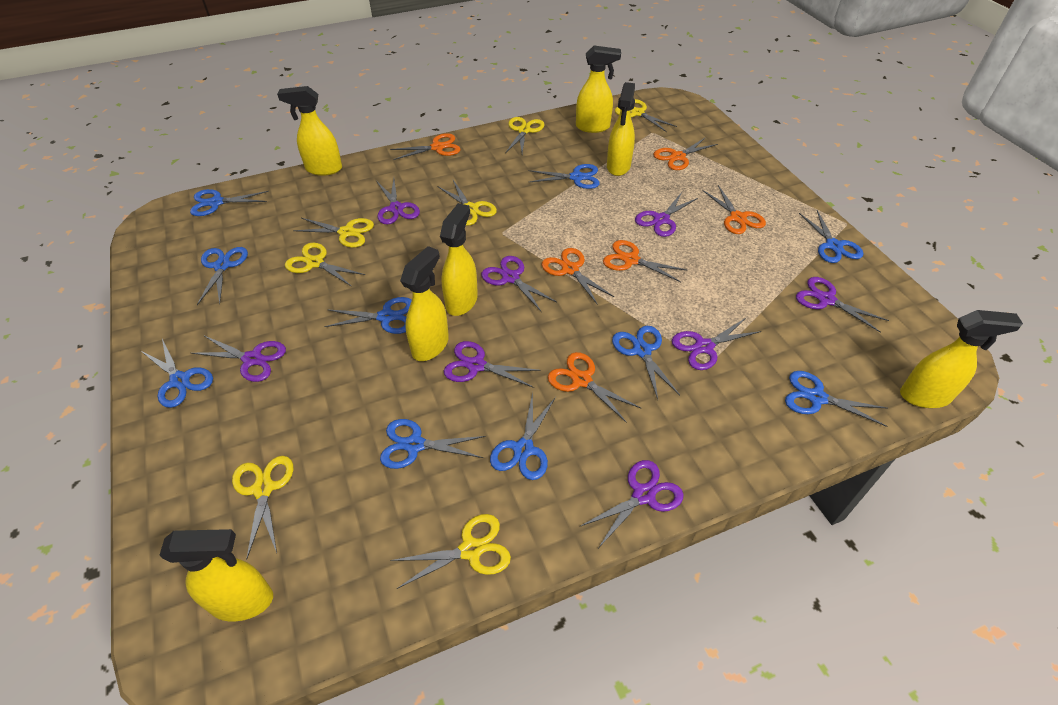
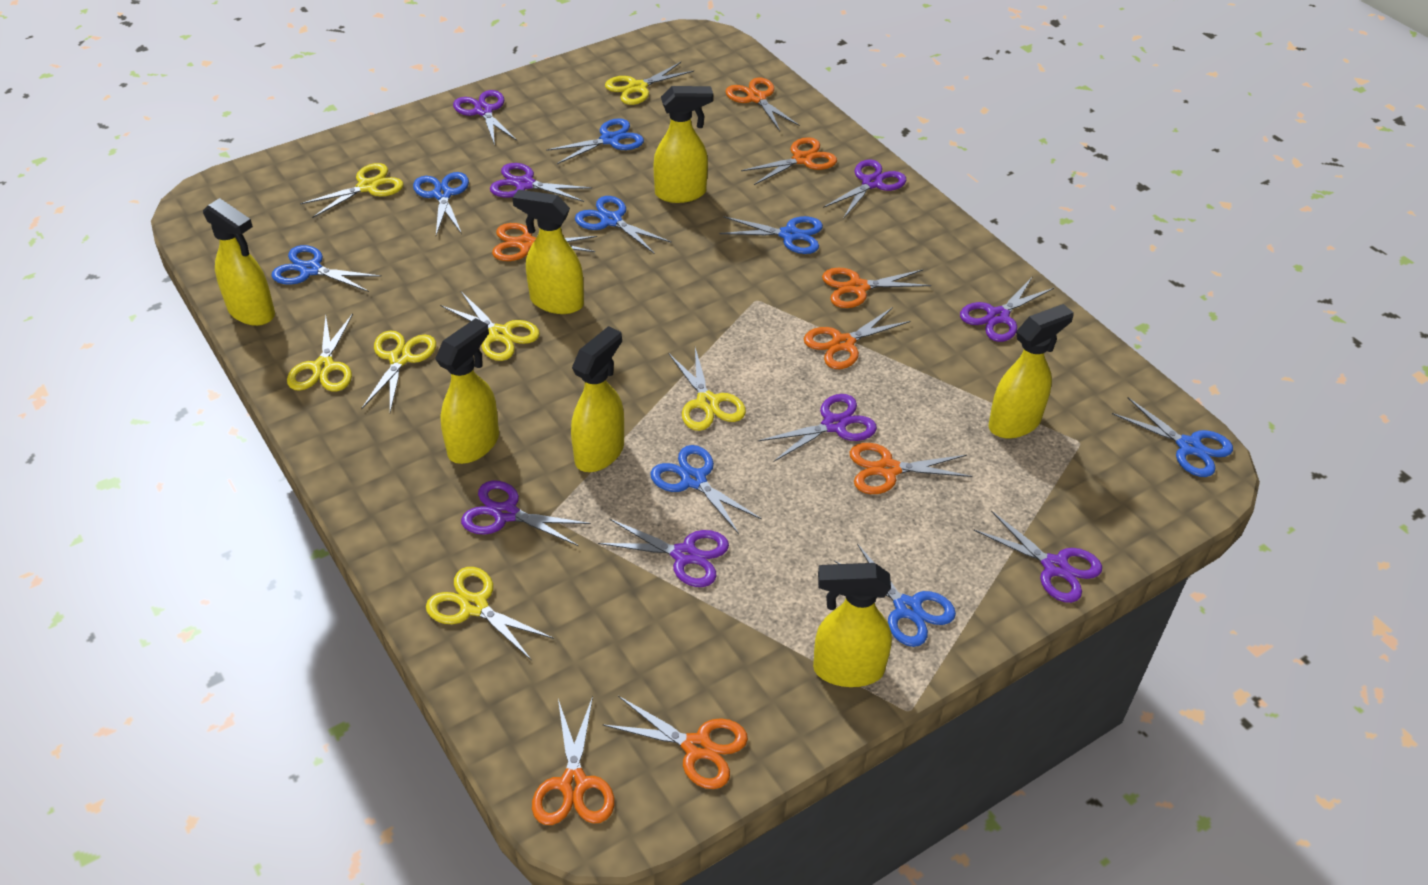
blue scissors: [140,339,213,408] [190,189,269,216] [197,247,248,305] [324,297,412,334] [380,419,486,469] [490,392,556,480] [529,164,600,189] [612,326,680,399] [785,371,888,427] [799,210,863,263] = 10 -> [272,245,382,292] [413,172,469,235] [546,118,644,164] [575,196,672,254] [650,445,762,534] [719,216,823,254] [834,544,956,647] [1112,397,1233,477] = 8
orange scissors: [390,133,461,160] [542,248,614,305] [548,352,641,423] [603,240,687,282] [653,137,718,170] [702,185,766,234] = 6 -> [492,223,597,261] [532,696,614,825] [602,696,748,789] [726,78,800,131] [741,137,837,185] [804,307,911,369] [822,268,931,308] [850,443,972,494] = 8

